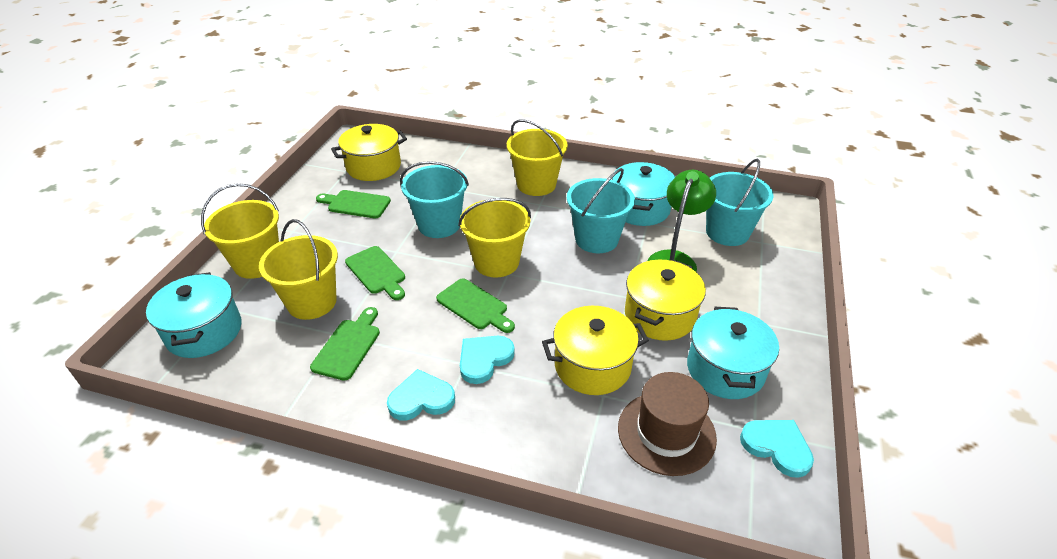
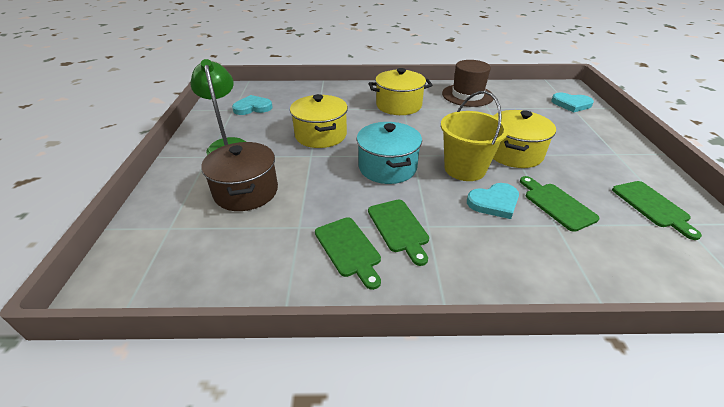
brown pot: none = 0 -> [201,142,278,211] = 1
turquoise bucket: [400,161,469,238] [567,168,635,253] [706,159,774,246] = 3 -> none = 0
turquoise pot: [146,272,241,358] [612,162,675,226] [687,307,779,399] = 3 -> [357,122,422,184] = 1
yellow bucket: [201,183,279,279] [259,219,338,320] [458,198,531,277] [507,119,568,196] = 4 -> [441,91,509,181] = 1

